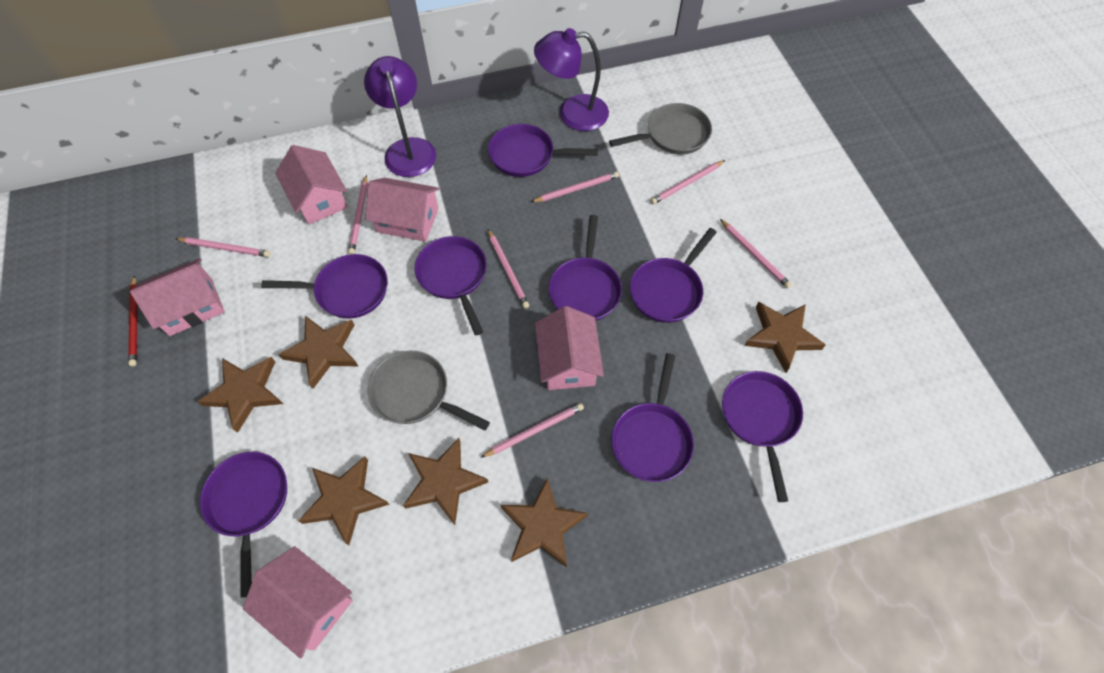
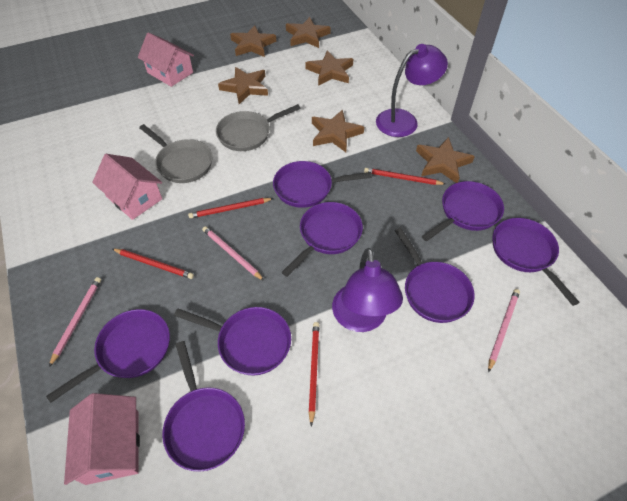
pink house: [130,258,225,336] [243,546,353,658] [275,145,348,225] [365,178,439,242] [535,306,604,390] = 5 -> [64,393,140,485] [92,154,162,220] [138,32,194,87] = 3
pink pencil: [175,237,271,257] [348,175,368,254] [480,403,584,458] [488,229,529,309] [531,172,619,202] [650,160,725,204] [720,219,792,288] = 7 -> [49,277,101,367] [202,226,264,281] [488,289,520,372] = 3
red pencil: [128,276,138,366] = 1 -> [113,249,194,279] [188,198,274,218] [308,322,319,426] [364,168,445,185] = 4

